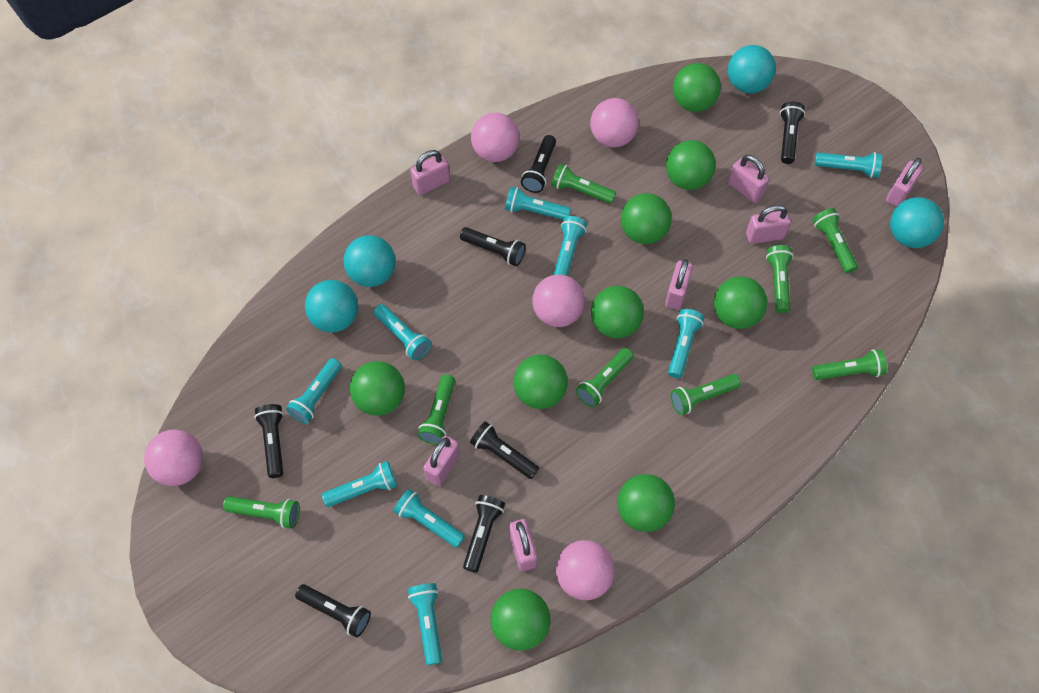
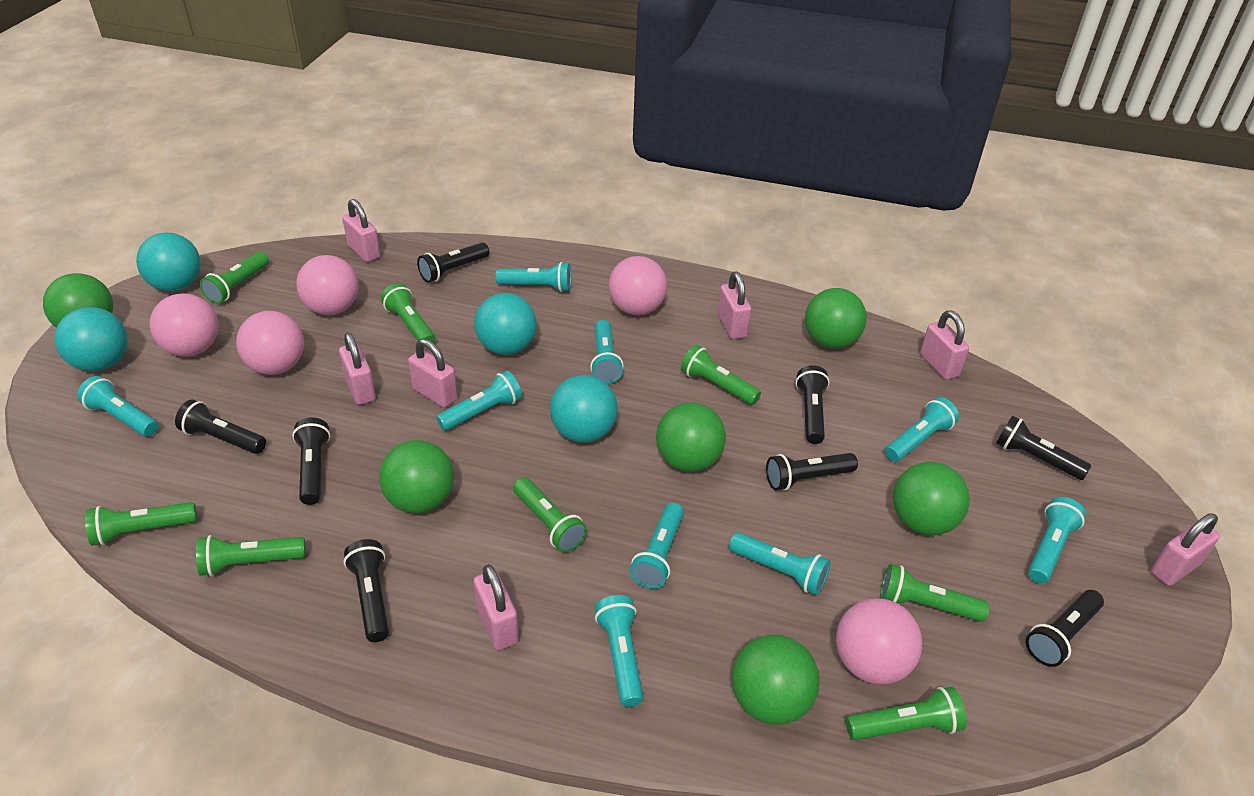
black flashlight: [254,404,284,478] [295,584,371,638] [460,227,526,266] [463,495,505,573] [470,421,539,479] [521,135,556,193] [780,102,805,164] = 7 -> [175,399,266,454] [292,417,330,505] [344,539,389,642] [417,242,489,283] [766,453,858,491] [795,365,830,444] [996,415,1091,480] [1026,590,1104,667] = 8
green ball: [350,361,405,416] [491,589,551,651] [513,355,568,409] [591,286,644,339] [617,474,675,532] [621,193,672,244] [666,140,716,190] [673,63,721,112] [714,276,767,329] = 9 -> [43,273,113,328] [379,440,454,514] [656,402,726,472] [732,635,820,725] [805,288,867,349] [893,462,970,536] = 6

